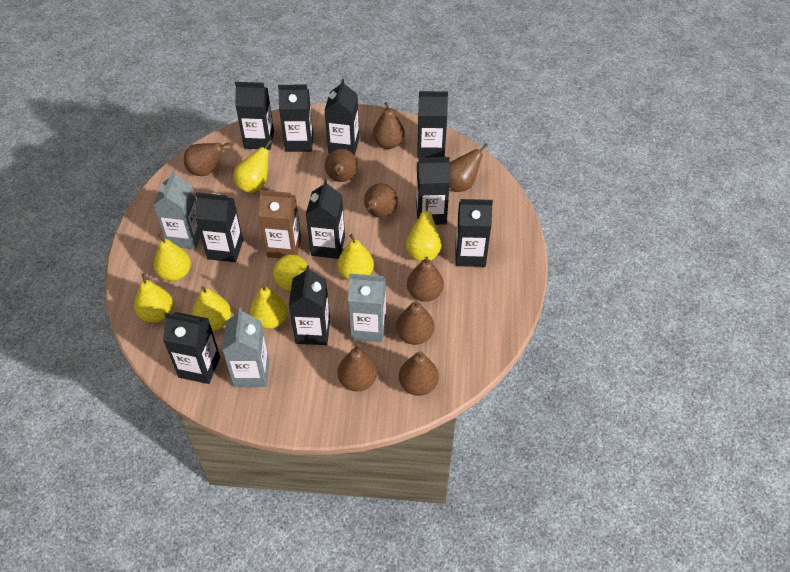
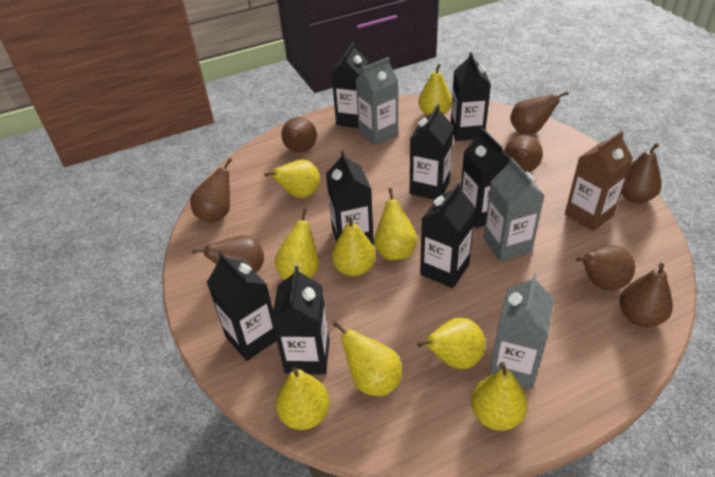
black carton: [163,312,220,384] [195,192,243,262] [235,82,274,150] [278,85,313,152] [289,266,330,345] [306,179,345,259] [325,79,359,155] [416,157,450,225] [417,91,448,158] [455,199,493,267] = 10 -> [207,252,277,361] [271,266,330,374] [326,151,374,245] [332,42,368,128] [410,104,454,200] [420,182,476,288] [451,52,491,141] [461,128,510,228] = 8
brown pear: [184,142,230,176] [325,149,358,182] [337,344,377,391] [364,183,398,218] [373,102,405,149] [396,300,434,345] [399,351,439,396] [407,256,444,302] [449,143,488,192] = 9 -> [190,158,232,223] [192,235,264,273] [281,117,317,153] [504,135,543,172] [510,91,569,134] [576,245,635,291] [620,263,673,327] [621,143,662,203] = 8
yellow pear: [134,273,173,323] [153,233,191,281] [192,286,231,331] [234,140,272,193] [250,284,288,329] [273,254,308,291] [338,234,374,280] [406,201,441,261] = 8 -> [264,160,320,198] [275,208,319,280] [276,367,330,430] [332,217,376,276] [332,321,402,396] [374,188,418,260] [417,318,485,369] [418,64,452,116] [471,362,527,431] = 9

